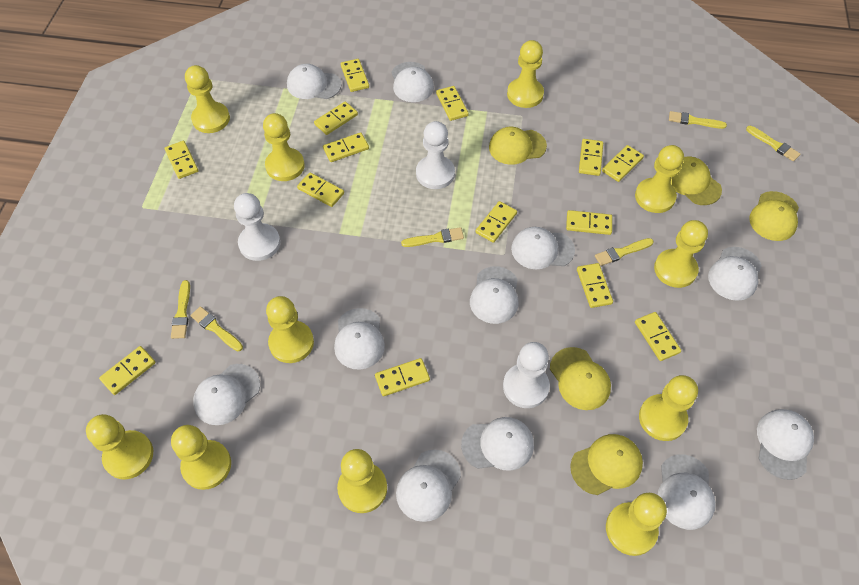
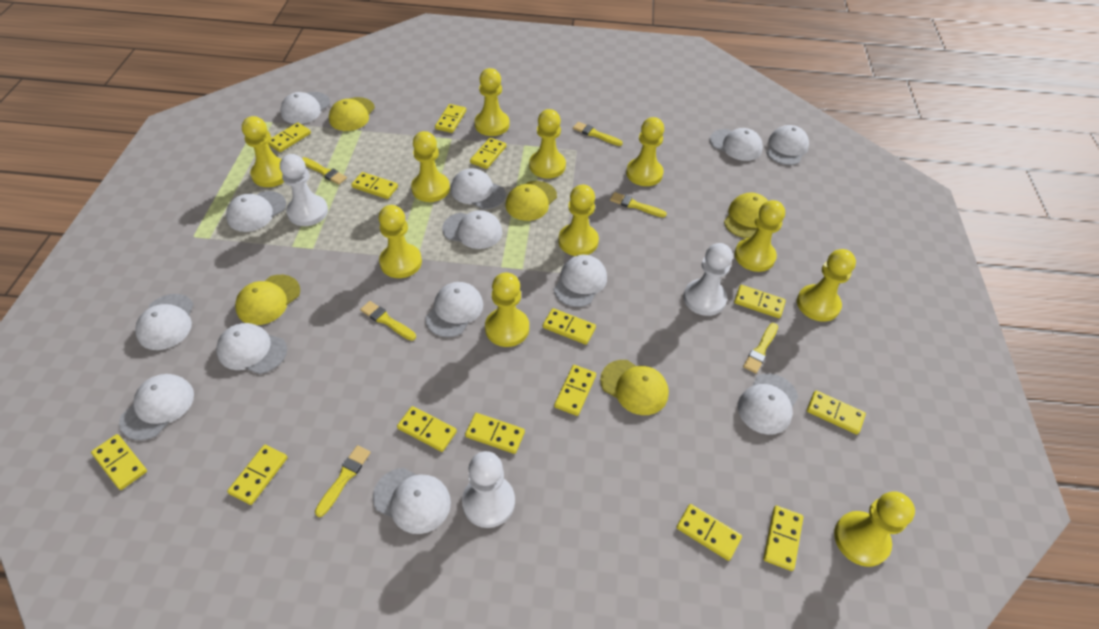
white cap: [193,364,260,425] [287,64,341,99] [334,308,385,370] [391,62,434,102] [396,450,461,522] [461,417,534,471] [470,266,519,324] [511,227,575,269] [658,454,716,530] [708,247,762,301] [757,409,814,480] = 11 -> [119,374,194,441] [135,294,193,350] [216,323,287,374] [226,191,286,232] [280,92,330,124] [373,468,451,534] [425,282,483,337] [442,210,502,249] [451,168,506,209] [554,255,607,307] [710,128,763,161] [738,373,798,435] [766,125,809,165] = 13

